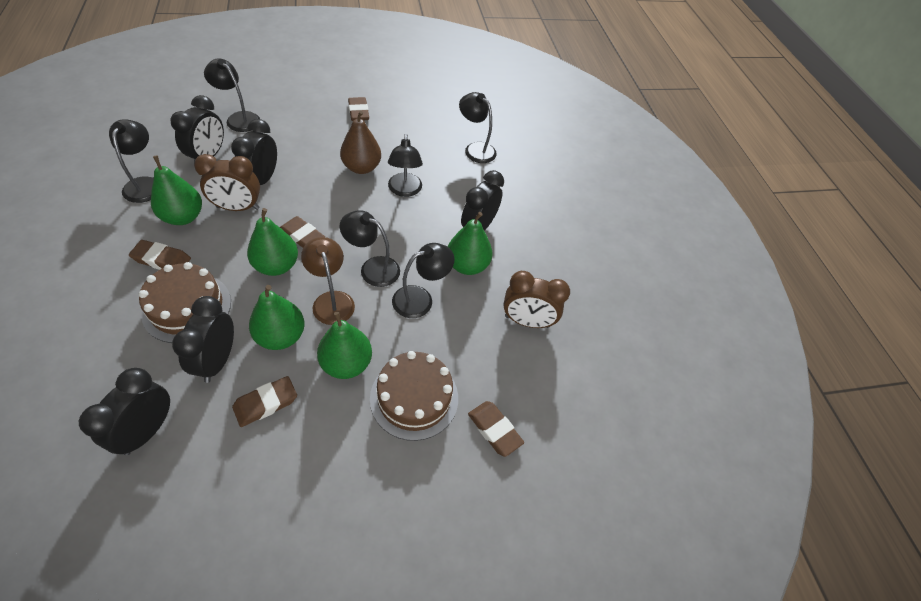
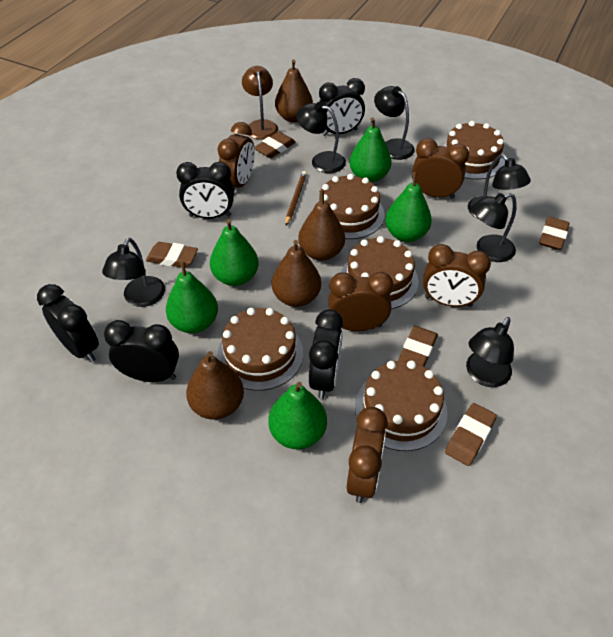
brown cake: [139,262,231,343] [370,351,458,441] = 2 -> [217,308,303,391] [314,174,385,239] [341,236,419,309] [355,360,448,451] [443,121,505,180] = 5
brown clock: [194,154,260,211] [503,271,570,328] = 2 -> [217,122,255,191] [328,272,394,331] [347,407,388,503] [412,138,469,199] [423,244,491,307] = 5
brown pear: [340,111,381,174] = 1 -> [186,351,244,420] [272,240,321,307] [275,60,313,123] [298,190,345,261] = 4
brown pencil: none = 0 -> [285,171,307,226] = 1

